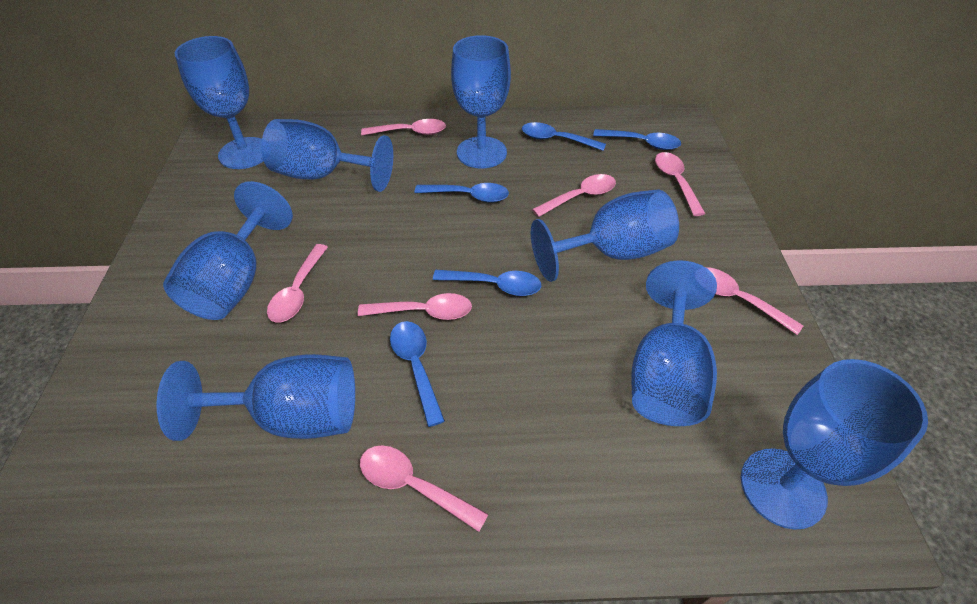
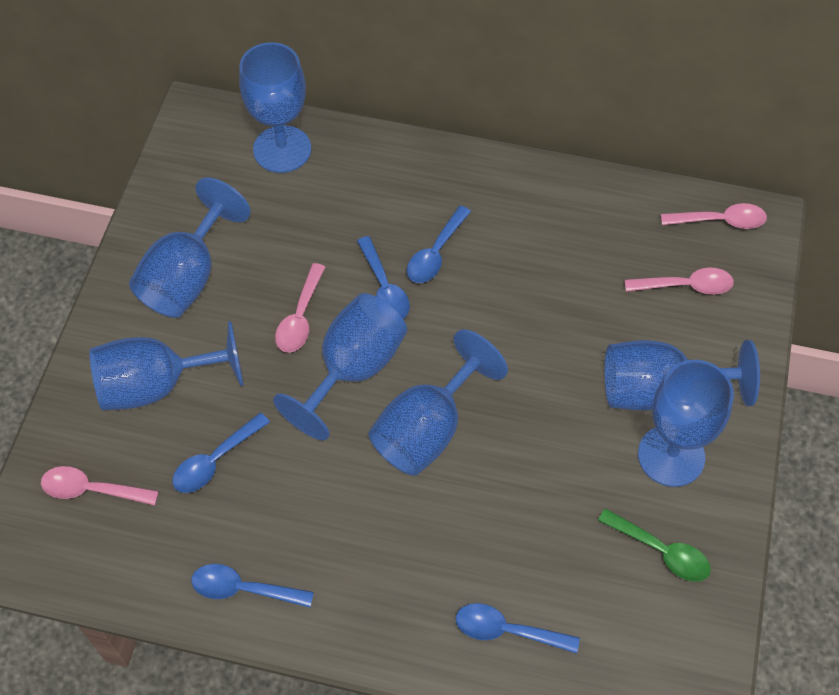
blue goblet: [156,354,355,441] [163,181,293,320] [175,36,263,169] [261,119,393,192] [451,35,511,169] [531,190,679,282] [631,260,717,426] [741,359,928,530] = 8 -> [90,321,243,410] [129,177,251,318] [239,42,311,173] [273,293,407,440] [369,329,508,476] [605,340,760,410] [638,360,734,487] = 7
green spoon: none = 0 -> [598,508,711,582] = 1
pink spoon: [267,244,328,323] [358,293,472,320] [360,445,489,532] [361,119,446,136] [532,174,616,217] [655,152,705,216] [705,267,804,335] = 7 -> [41,466,159,505] [275,263,325,353] [625,267,734,295] [661,203,767,229] = 4

